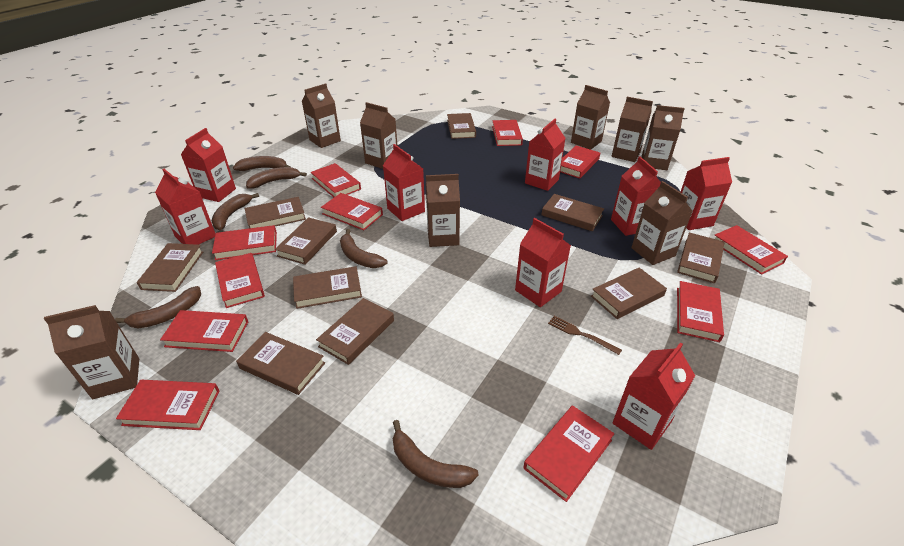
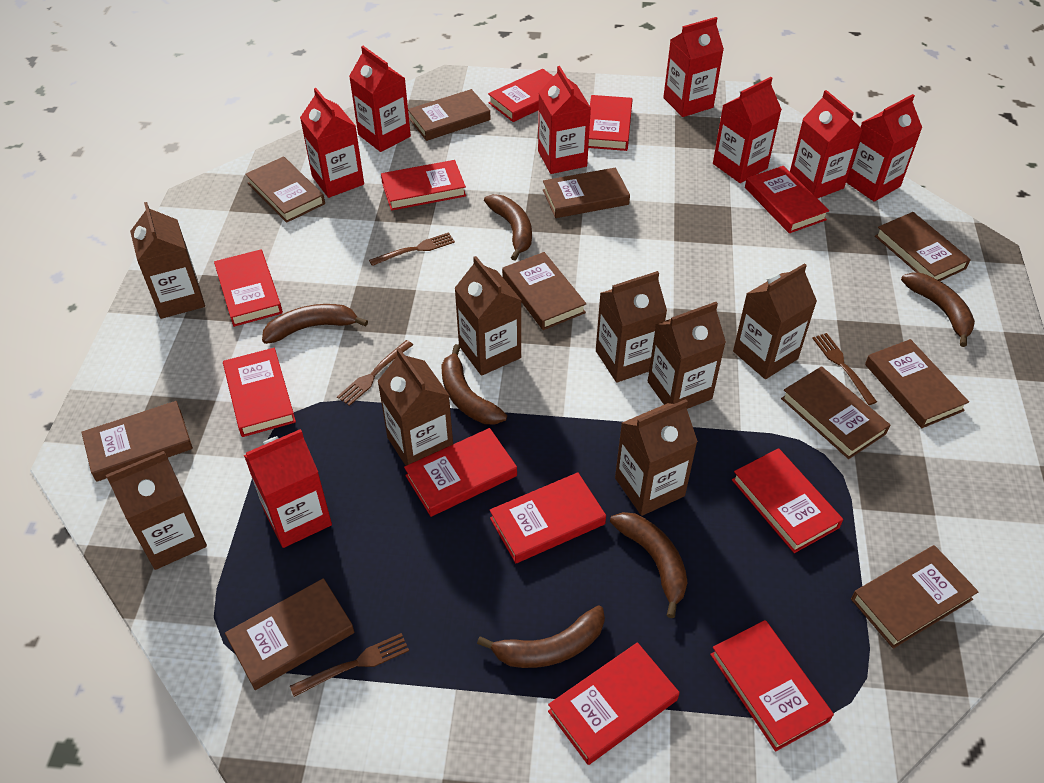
brown fork: [548,316,622,355] = 1 -> [290,633,409,697] [337,340,413,406] [369,232,455,266] [812,333,877,405] = 4

